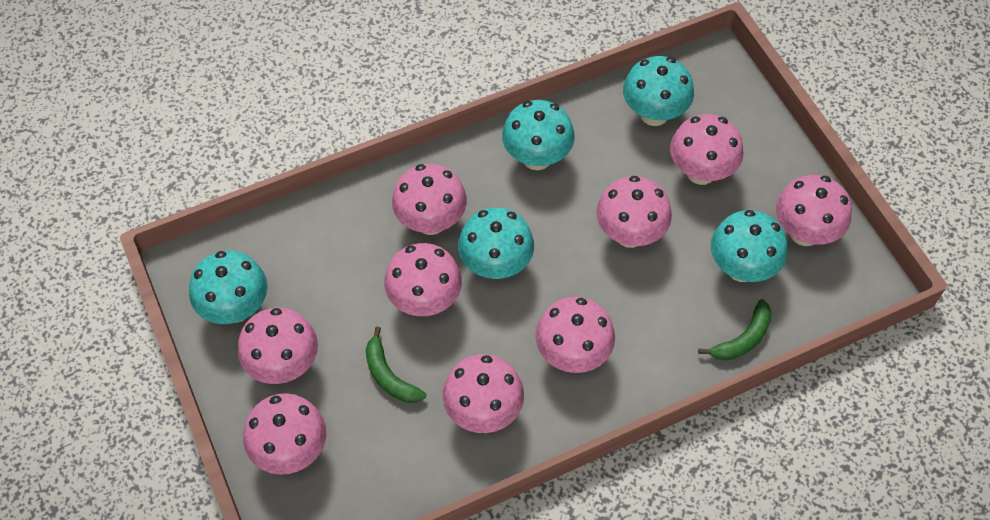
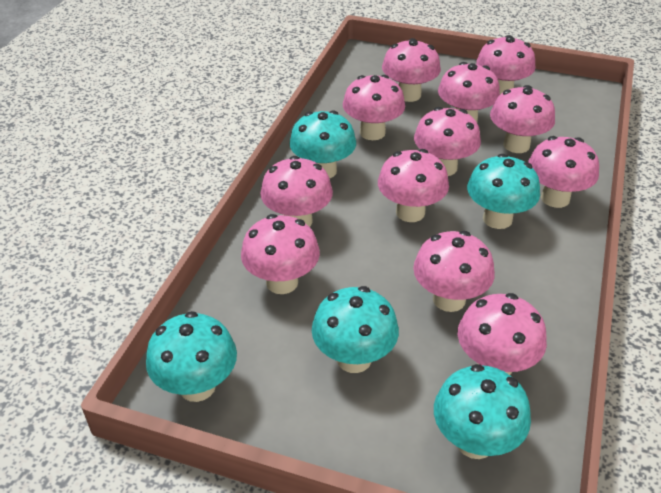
green banana: [366,327,426,403] [698,299,772,361] = 2 -> none = 0
pink mushroom: [238,307,318,384] [243,393,326,475] [384,243,462,316] [392,164,467,235] [443,354,524,433] [535,297,615,373] [596,176,672,248] [670,114,743,185] [776,175,852,246] = 9 -> [241,214,320,294] [260,156,333,227] [343,75,405,140] [378,149,449,222] [382,38,441,102] [413,231,495,312] [414,107,481,176] [438,62,500,122] [458,293,547,375] [477,35,536,94] [490,85,555,153] [528,136,599,208] = 12

